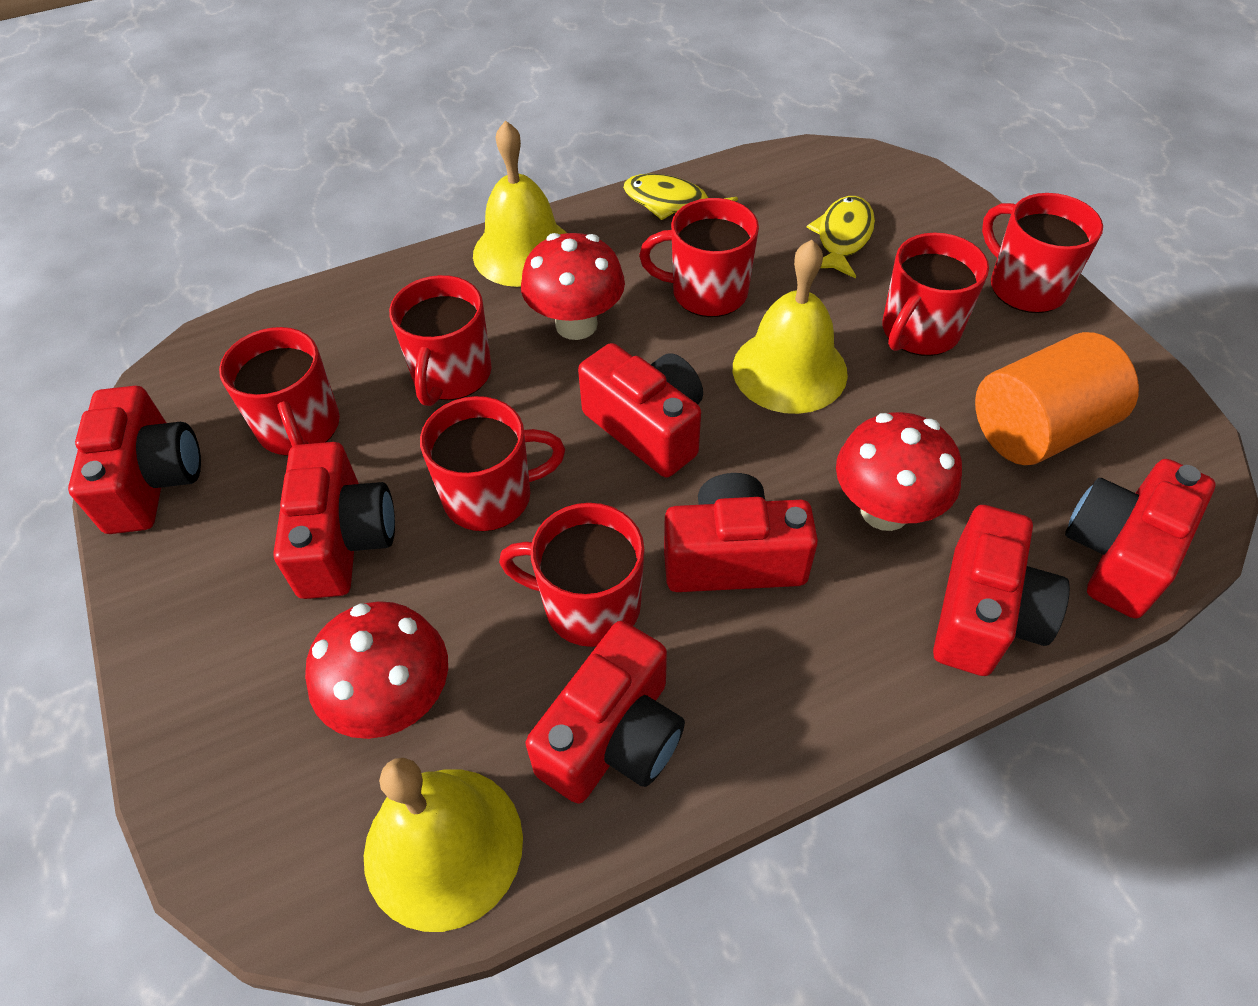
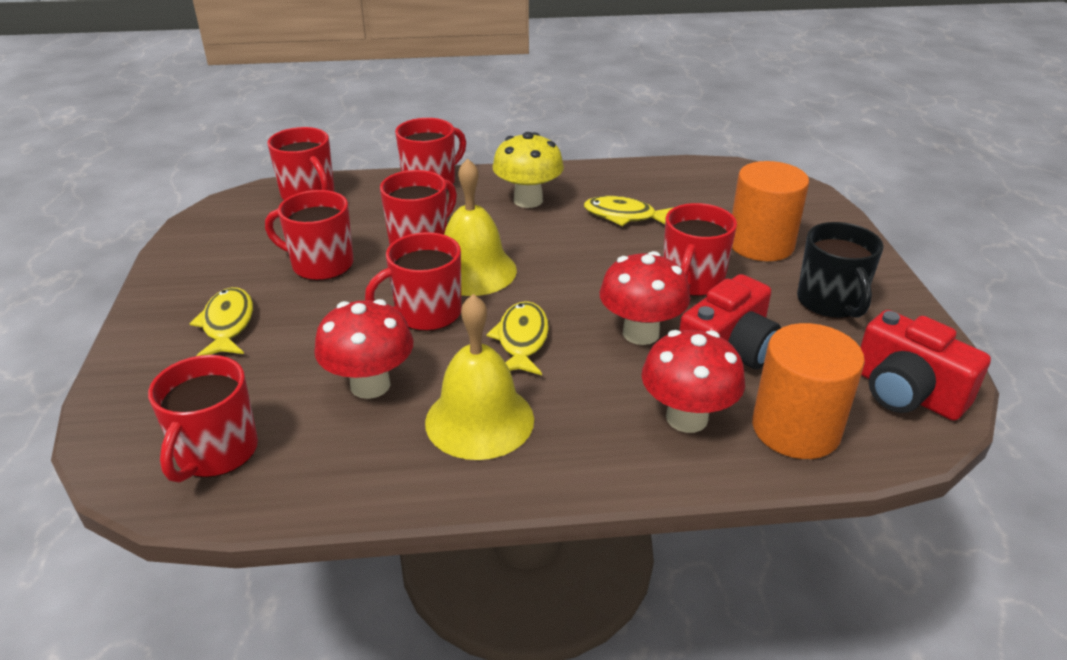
black mug: none = 0 -> [797,222,883,319] = 1
orange cylinder: [975,332,1139,465] = 1 -> [732,161,809,261] [752,323,865,459] = 2
red camera: [68,386,201,534] [273,442,395,599] [526,621,685,804] [578,343,703,478] [664,473,818,592] [933,505,1070,676] [1065,459,1215,619] = 7 -> [679,274,781,369] [860,310,991,421] = 2
yellow bell: [364,758,523,932] [473,120,567,287] [733,240,848,414] = 3 -> [425,294,534,460] [444,158,517,296] = 2
yellow fish: [623,174,738,220] [807,196,875,279] = 2 -> [189,287,253,356] [486,301,549,375] [584,196,673,226] = 3
yellow mushroom: none = 0 -> [493,132,564,208] = 1

